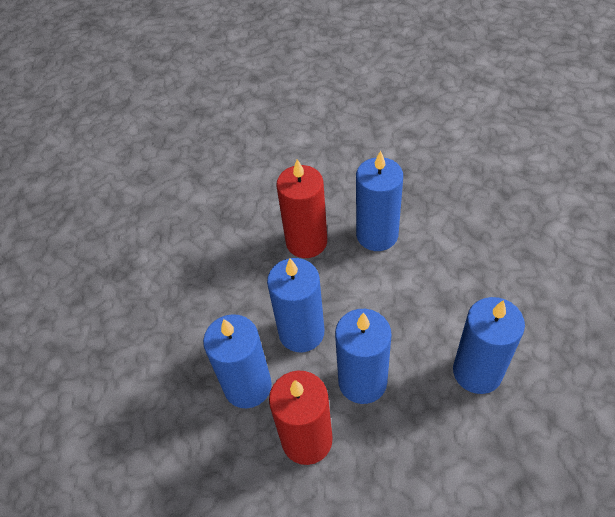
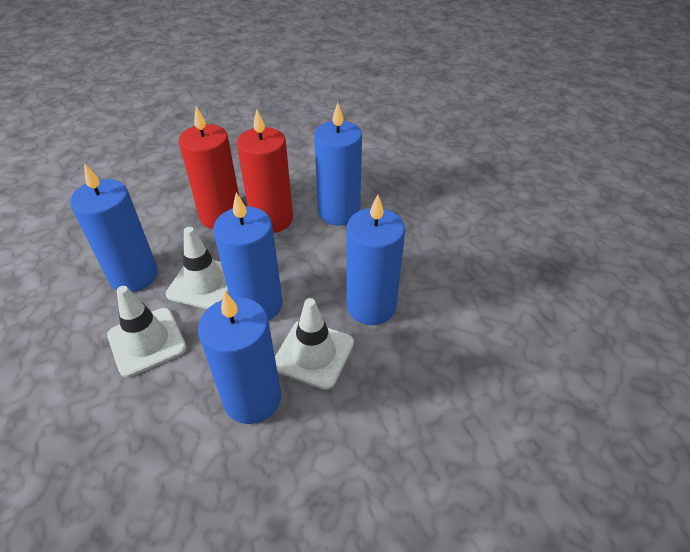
white traffic cone: none = 0 -> [107,286,186,377] [166,227,229,309] [275,298,354,390] = 3

